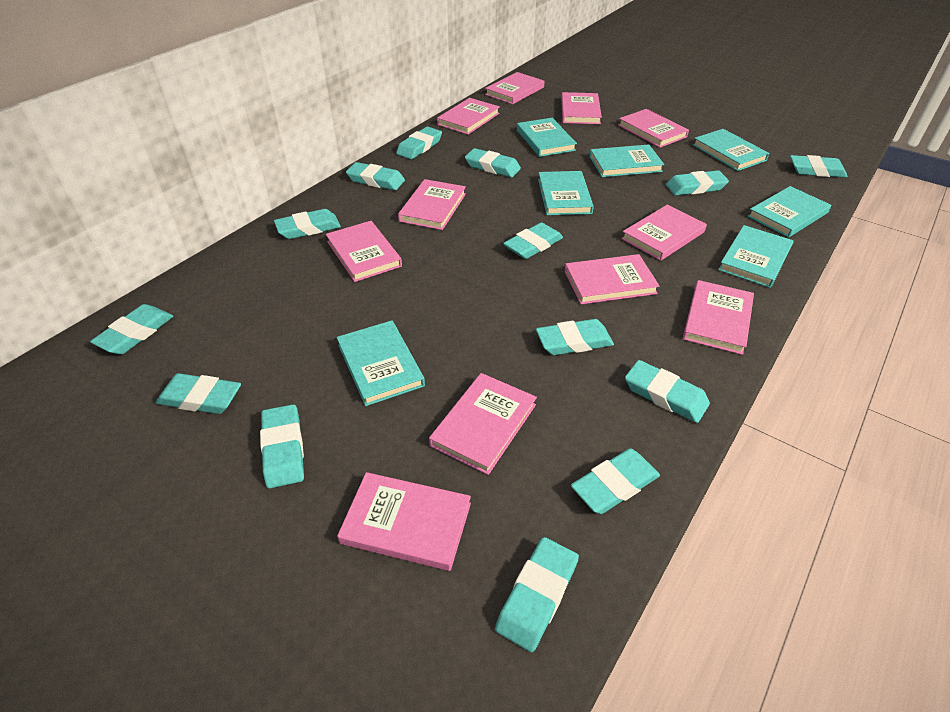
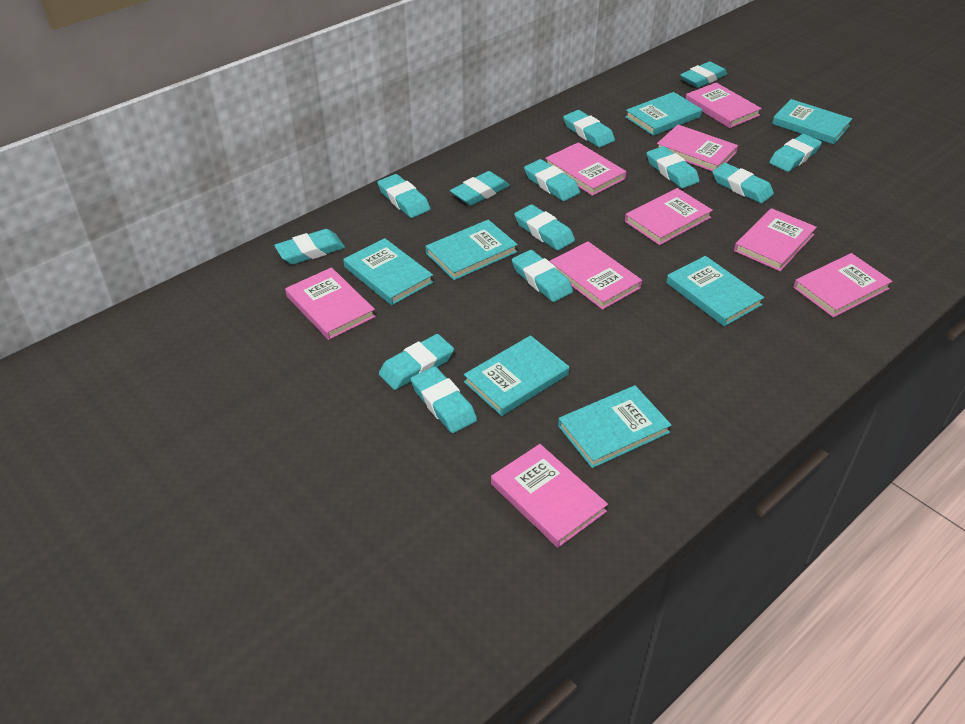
pink book: [326,221,402,282] [337,472,471,571] [398,179,466,230] [429,373,537,475] [437,98,500,135] [485,72,545,104] [561,92,602,124] [564,254,660,304] [618,109,689,148] [621,205,707,261] [683,280,754,355] = 11 -> [285,267,376,340] [491,444,608,548] [545,142,627,196] [550,241,642,310] [625,188,713,245] [657,124,738,172] [685,82,762,128] [734,208,817,271] [793,253,893,318] = 9
turquoise eraser: [90,304,173,354] [156,373,241,414] [260,404,304,488] [274,209,341,239] [346,162,405,190] [396,127,442,159] [465,148,521,178] [495,537,579,652] [503,222,563,259] [536,319,614,355] [571,449,660,514] [625,360,710,423] [666,170,729,196] [790,155,847,178] = 14 -> [274,229,345,264] [377,174,431,218] [379,334,454,390] [411,366,477,433] [450,171,510,206] [512,250,573,302] [514,204,575,251] [524,159,580,201] [563,110,615,148] [647,146,699,188] [680,61,727,88] [712,163,774,203] [769,134,822,172] = 13

